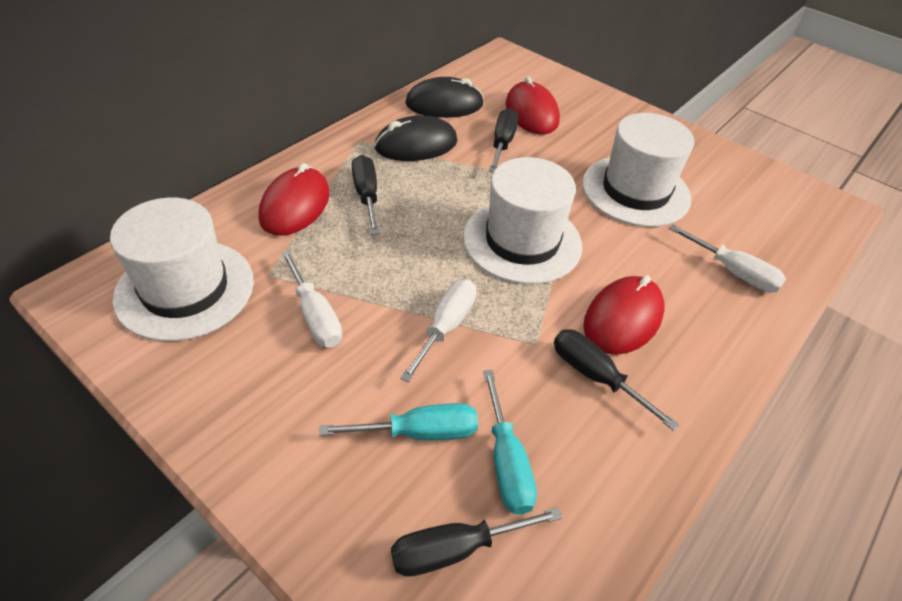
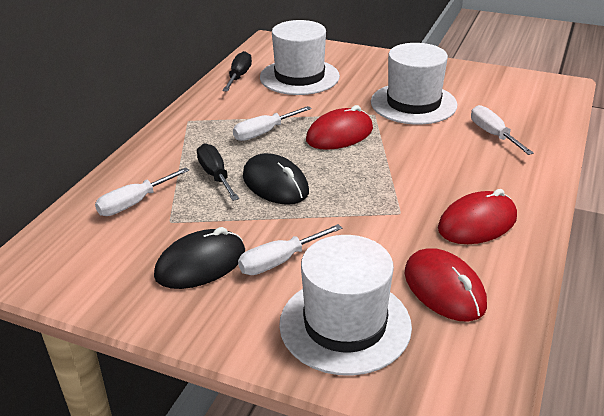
black screwdriver: [352,155,380,235] [391,507,562,577] [489,108,519,172] [554,329,679,431] = 4 -> [197,143,239,201] [222,51,252,92] = 2
turquoise screwdriver: [319,403,478,440] [483,370,537,515] = 2 -> none = 0
white screwdriver: [281,250,342,347] [400,279,477,382] [668,224,786,293] = 3 -> [95,167,189,216] [233,106,312,141] [238,224,342,275] [471,105,534,155] = 4

